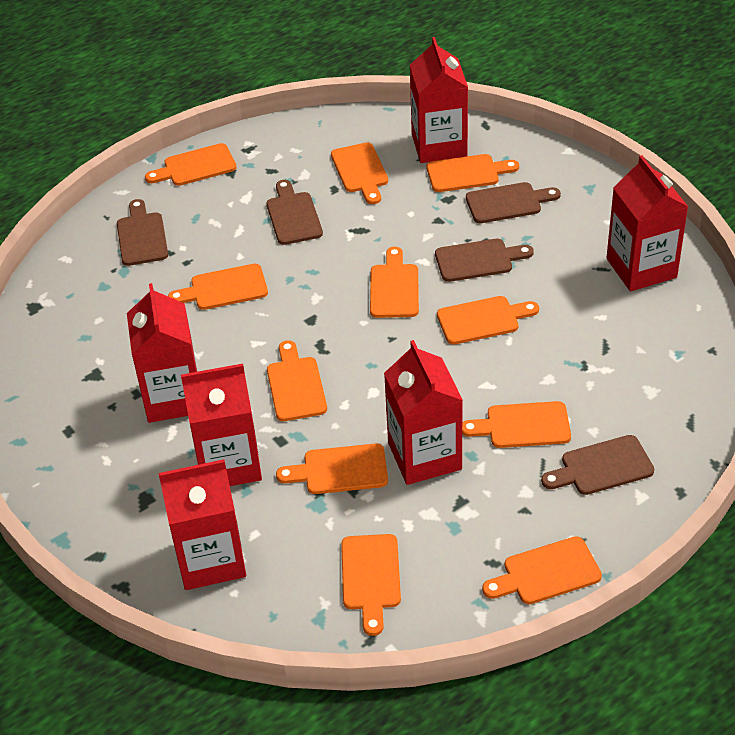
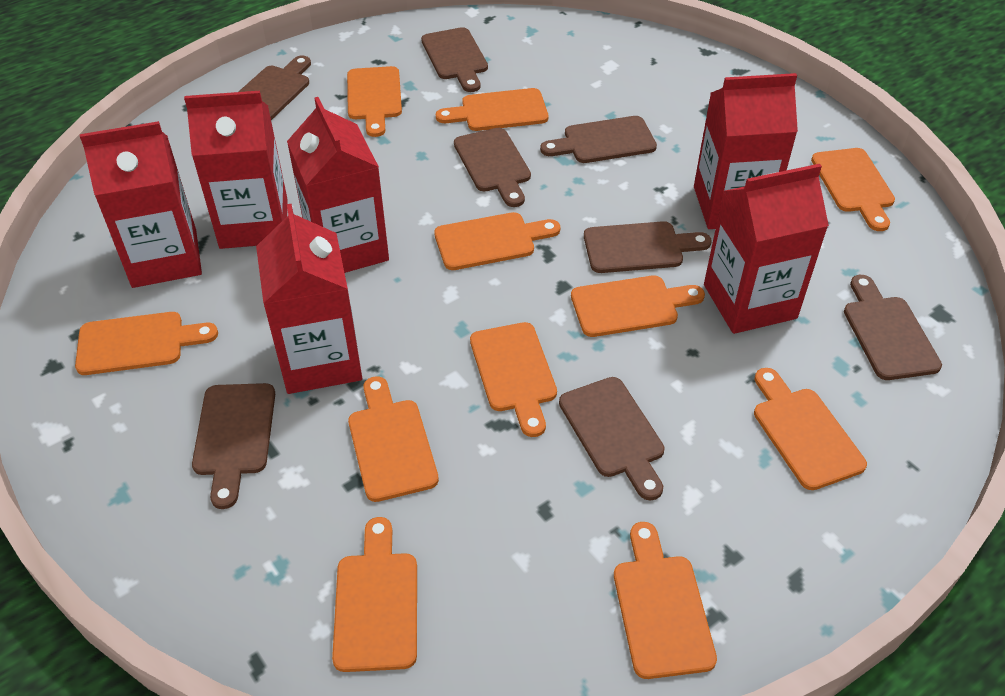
brown cutting board: [117,199,168,266] [267,180,323,245] [435,239,534,282] [466,182,561,223] [541,435,654,495] = 5 -> [192,383,275,509] [238,55,311,120] [421,27,488,92] [454,128,531,207] [540,116,657,163] [559,377,665,501] [584,221,712,273] [844,275,942,380] = 8

